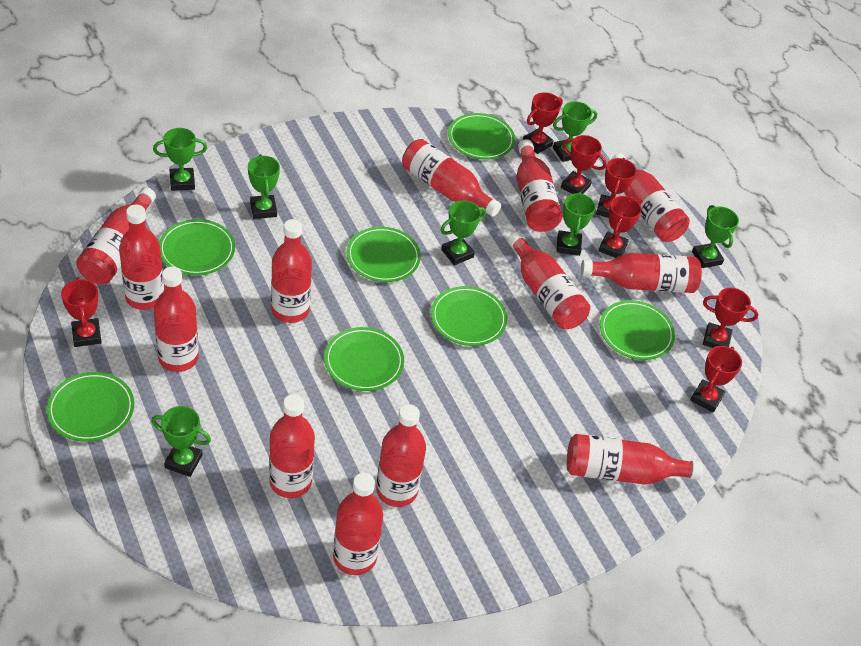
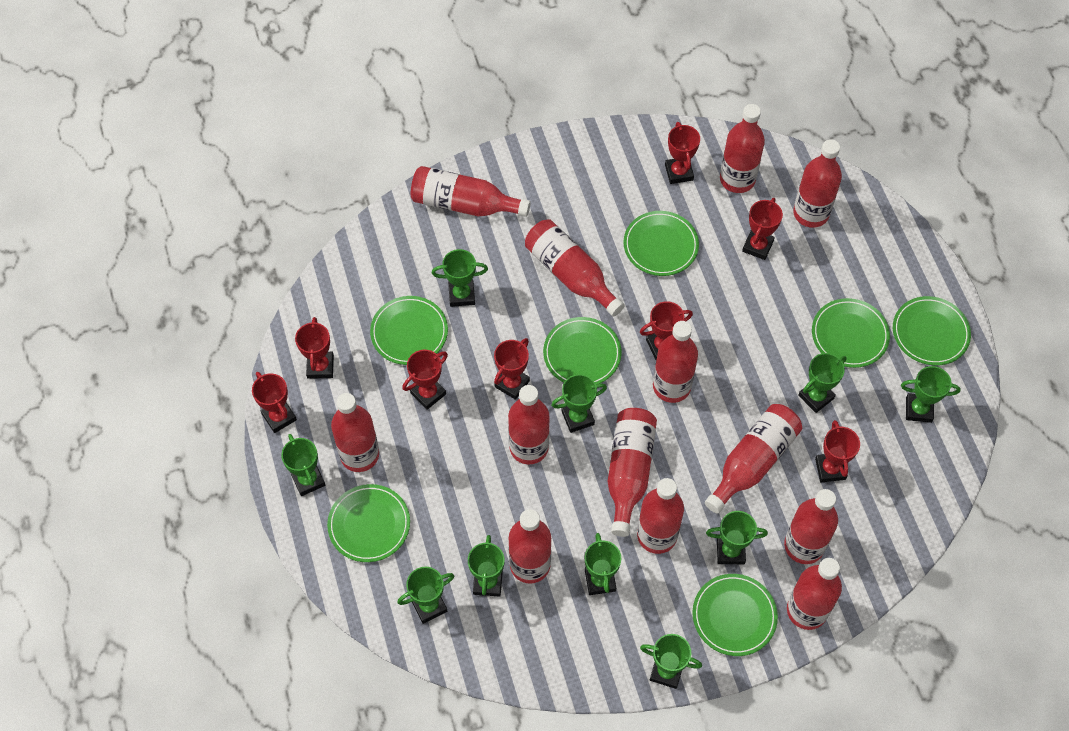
green trophy: [151,406,211,477] [153,128,207,191] [248,154,280,219] [441,200,486,265] [553,101,597,162] [557,192,596,256] [692,205,739,268] = 7 -> [281,434,325,496] [397,567,454,624] [432,249,488,307] [468,535,505,597] [551,374,607,433] [585,533,621,595] [640,634,702,689] [706,511,768,564] [798,353,847,413] [901,366,961,423] = 10
red trophy: [61,277,102,347] [523,92,563,154] [561,135,607,194] [596,158,637,218] [599,196,641,258] [690,346,742,412] [703,288,758,348] = 7 -> [252,372,297,433] [295,317,334,379] [402,350,448,410] [494,338,530,400] [640,301,693,360] [665,122,700,184] [742,198,783,260] [815,420,860,482] = 8

